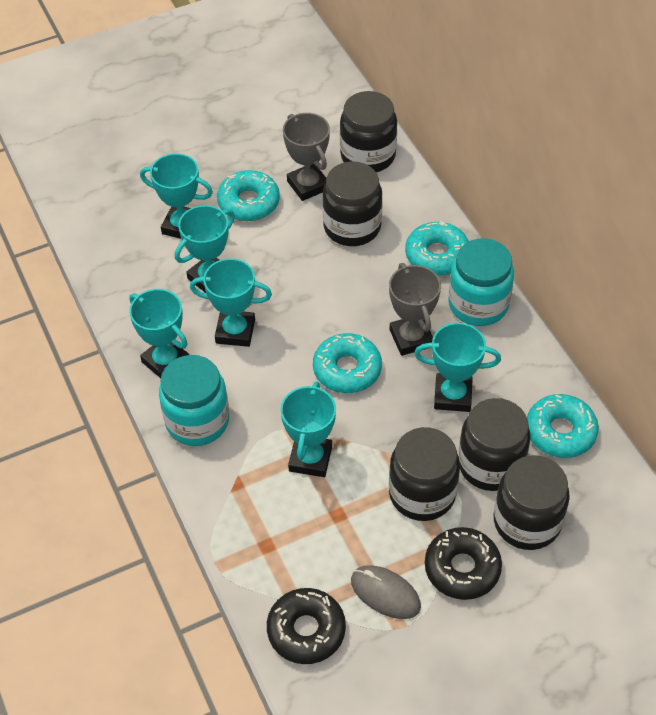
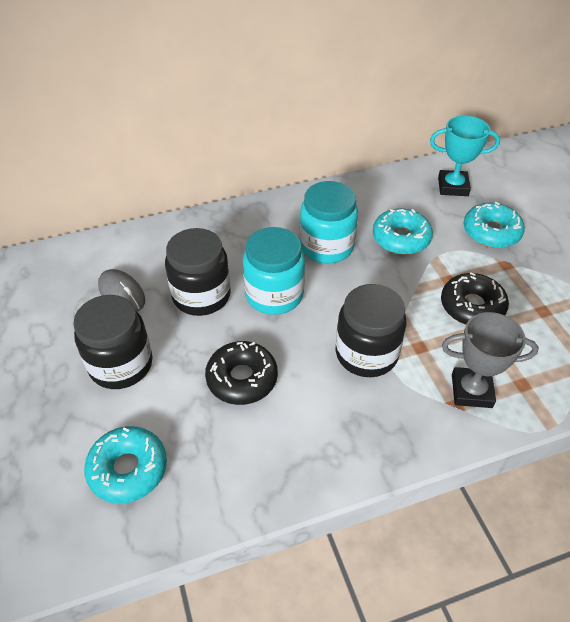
black jar: [322,161,383,246] [340,91,397,172] [389,427,460,521] [458,398,530,491] [494,455,570,550] = 5 -> [73,295,153,389] [165,228,231,316] [336,284,407,377] = 3
grey trophy: [283,113,330,201] [389,263,441,356] = 2 -> [442,312,539,408] = 1
turquoise donut: [217,170,280,221] [313,333,382,393] [405,221,469,276] [527,394,599,458] = 4 -> [84,426,167,503] [373,208,433,255] [463,202,525,248] = 3
turquoise trophy: [129,289,189,378] [140,153,213,239] [175,205,235,293] [190,258,272,347] [281,381,336,477] [414,323,501,412] = 6 -> [430,116,500,196] = 1

